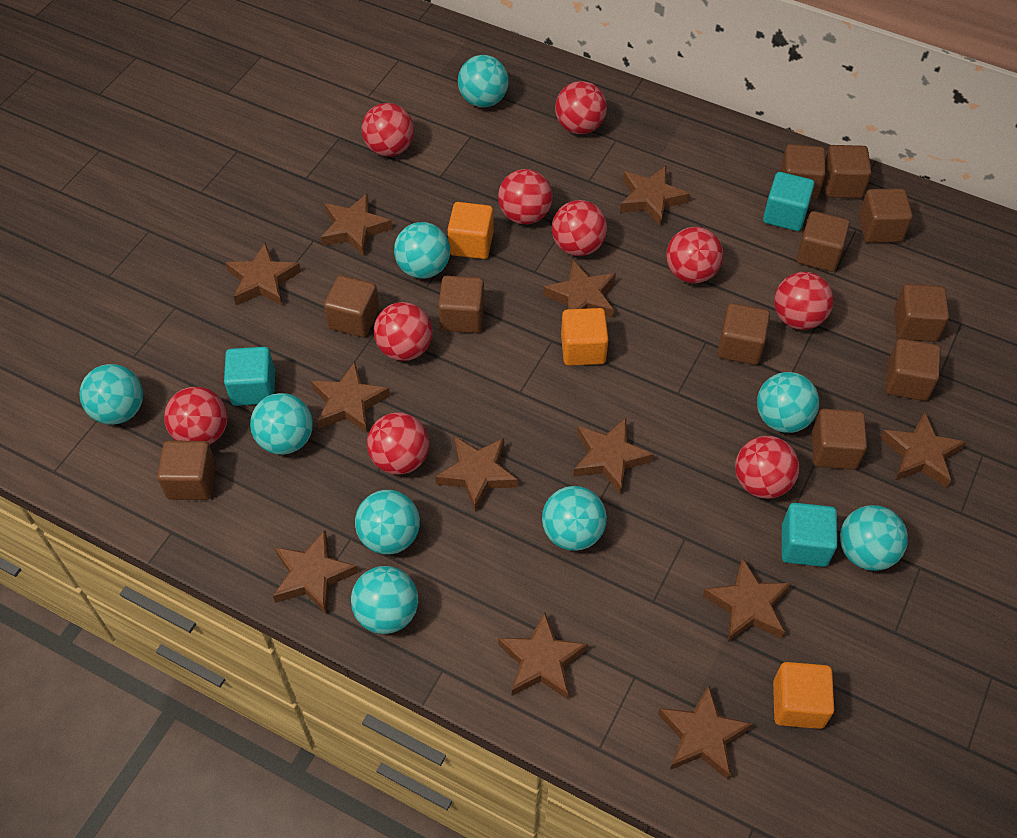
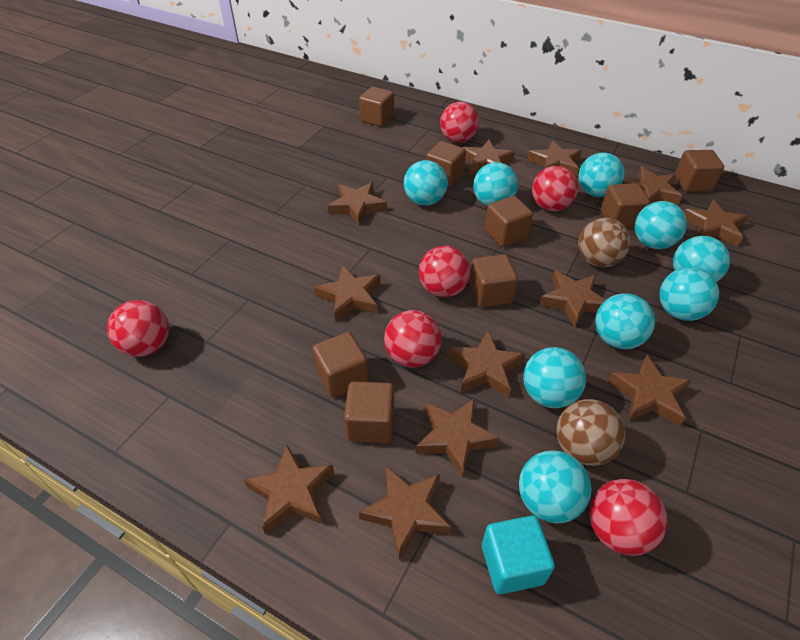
brown ball: none = 0 -> [556,399,625,466] [578,218,630,267] = 2
brown cube: [157,440,216,500] [324,275,379,337] [438,276,484,333] [717,303,770,365] [780,144,826,199] [797,211,850,272] [812,409,867,470] [823,145,872,198] [859,188,913,243] [885,339,940,401] [894,284,949,342] = 11 -> [312,332,369,398] [344,381,394,443] [359,87,394,127] [426,141,466,187] [469,254,518,308] [485,196,533,247] [601,183,650,228] [675,150,724,192] = 8
orange cube: [447,202,494,259] [561,308,609,366] [773,662,834,729] = 3 -> none = 0
red ball: [164,387,228,445] [361,103,414,157] [367,412,429,475] [374,302,433,361] [498,169,552,224] [552,200,607,256] [555,81,607,134] [666,227,723,284] [735,436,799,499] [774,272,833,330] = 10 -> [107,300,169,357] [384,310,442,368] [419,246,471,298] [440,102,479,143] [532,166,578,211] [589,479,667,556] = 6
turquoise cube: [224,347,275,406] [763,172,815,231] [782,503,838,567] = 3 -> [482,515,555,594] = 1

